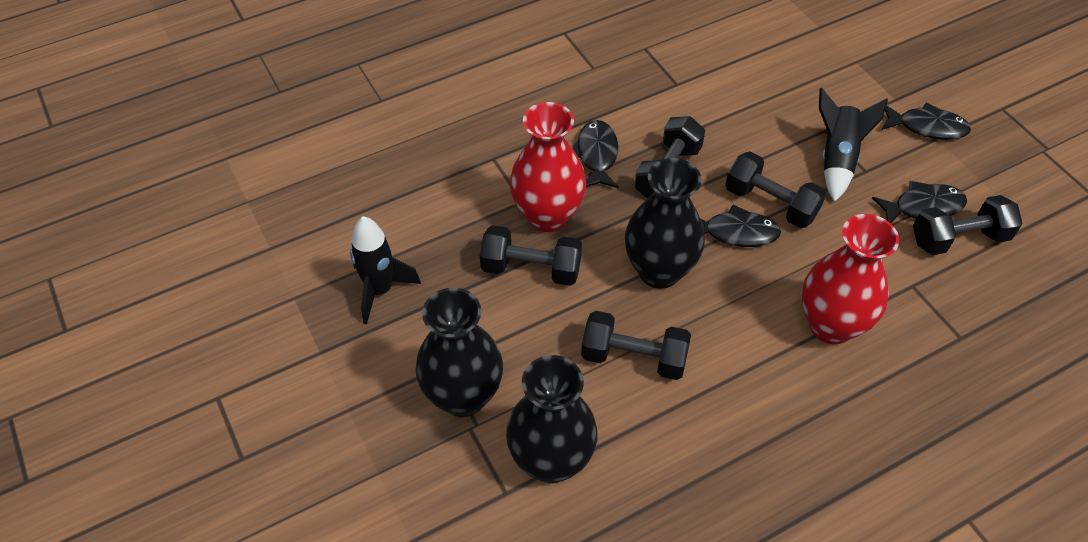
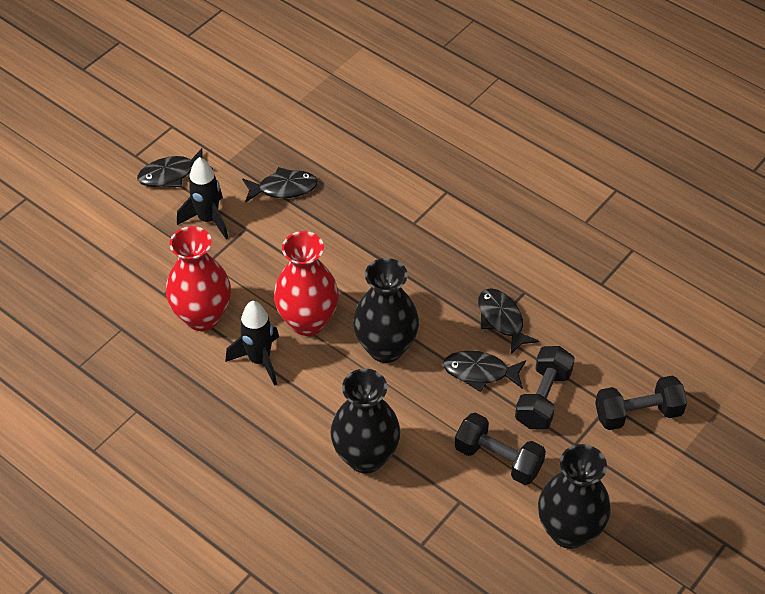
black dumbbell: [480,225,582,286] [581,311,691,380] [634,116,705,199] [725,152,826,228] [913,195,1022,255] = 5 -> [455,413,546,485] [515,346,575,430] [595,375,687,430] = 3

